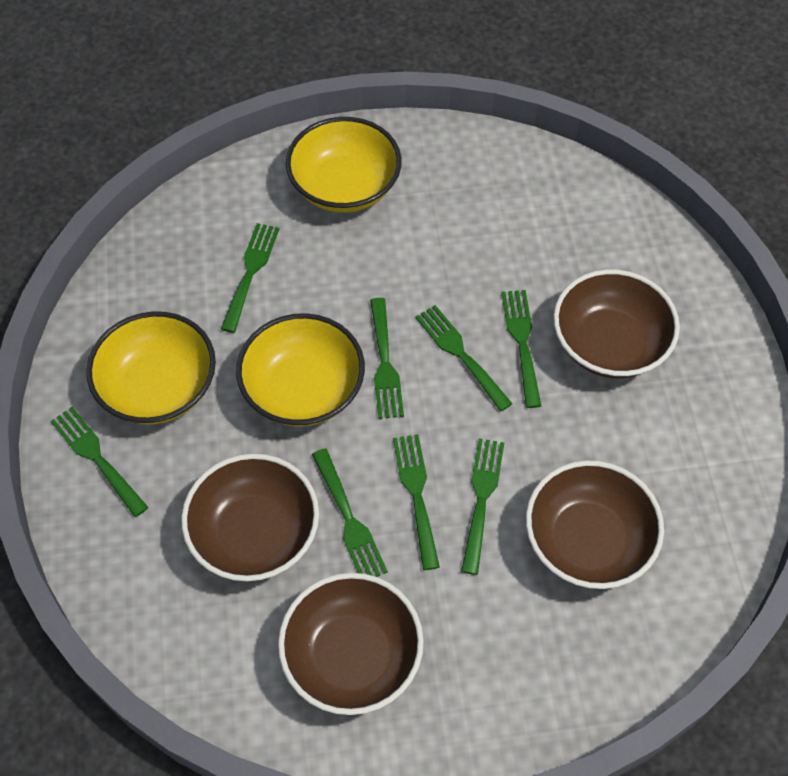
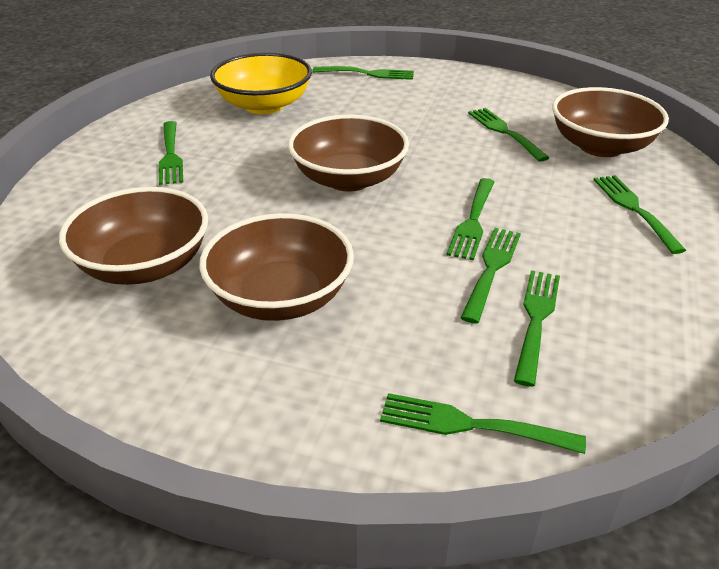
yellow bowl: [86,311,216,424] [236,313,365,427] [286,117,402,213] = 3 -> [210,52,312,114] = 1

